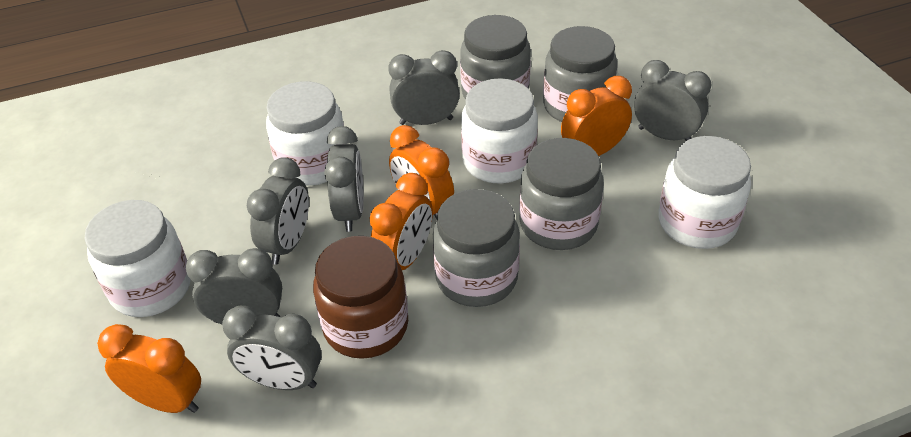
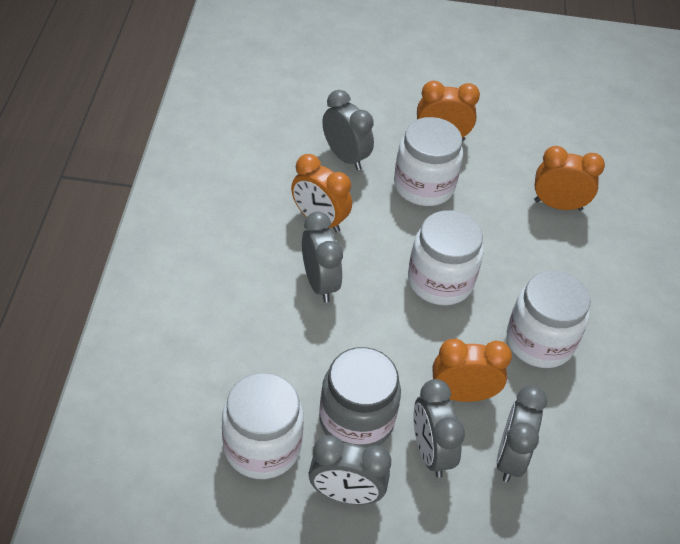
brown jar: [313,236,408,359] = 1 -> none = 0
grey clock: [186,248,282,324] [222,306,321,390] [247,157,309,265] [324,126,364,232] [388,50,460,125] [634,60,712,141] = 6 -> [302,212,343,302] [309,435,391,505] [322,90,374,170] [413,379,465,478] [497,386,547,482] = 5
grey jar: [433,189,520,307] [460,15,531,100] [519,138,604,250] [543,26,617,122] = 4 -> [319,347,401,448] = 1

